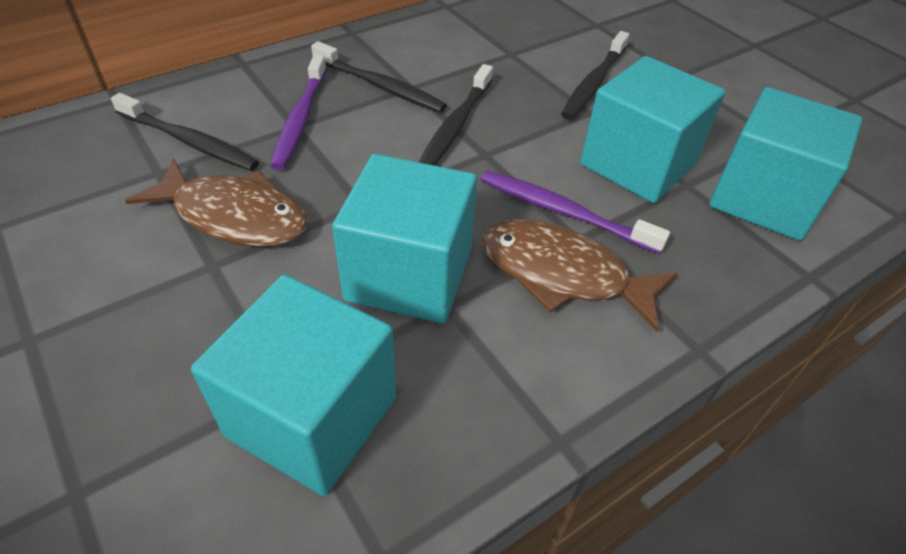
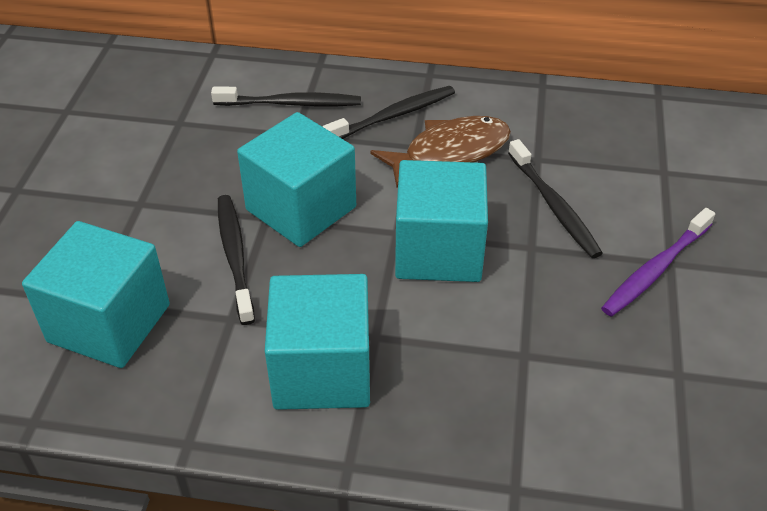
brown fish: [125,159,308,247] [481,220,678,332] = 2 -> [370,116,511,187] = 1
purple toothbrush: [270,55,327,170] [481,171,670,254] = 2 -> [601,208,715,317] = 1

